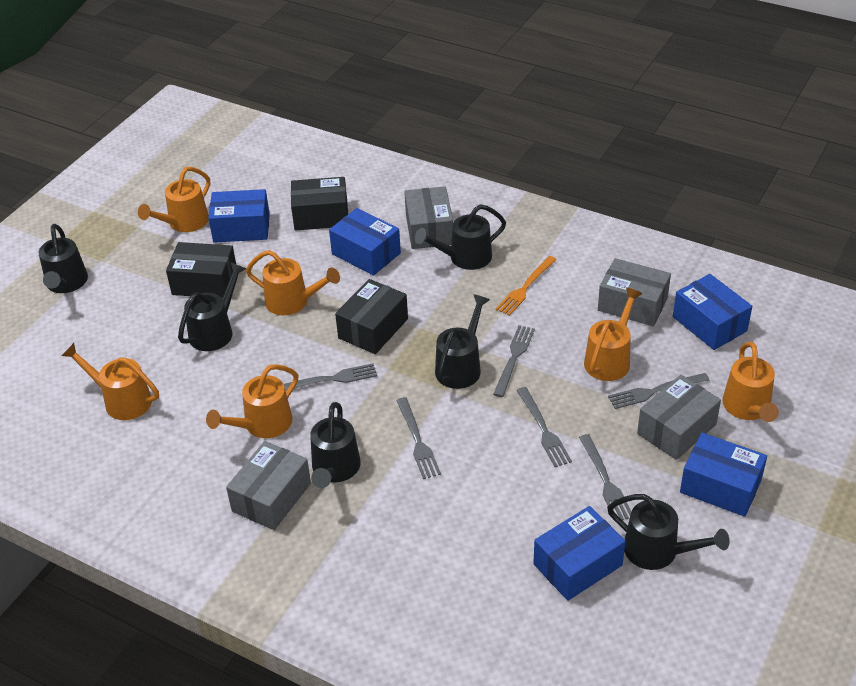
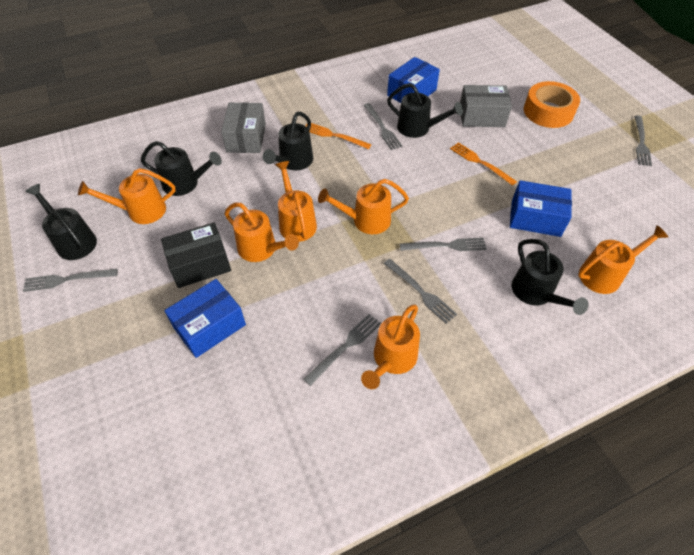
black box: [166,242,236,298] [291,177,348,230] [335,279,408,354] = 3 -> [161,223,231,288] = 1
black watering can: [39,224,88,293] [178,262,246,351] [310,402,361,488] [415,204,506,270] [435,294,490,389] [607,494,730,570] = 6 -> [25,184,97,260] [141,141,222,196] [263,112,313,171] [387,83,463,138] [512,239,589,315] = 5
blue box: [208,189,270,243] [329,208,401,276] [533,506,626,601] [673,274,752,350] [680,432,767,517] = 5 -> [164,279,246,358] [387,57,440,103] [510,180,572,237] = 3
grey box: [226,441,311,530] [405,186,453,249] [598,258,671,326] [637,375,721,460] = 4 -> [221,102,266,153] [460,85,512,127] = 2
orange fork: [496,256,557,316] = 1 -> [306,123,372,149] [450,142,517,186] = 2
orange tape: none = 0 -> [524,81,580,128] = 1

